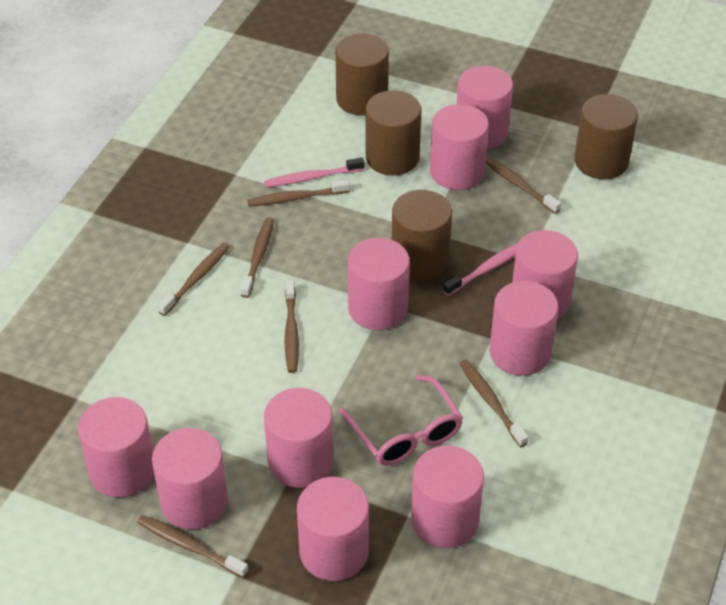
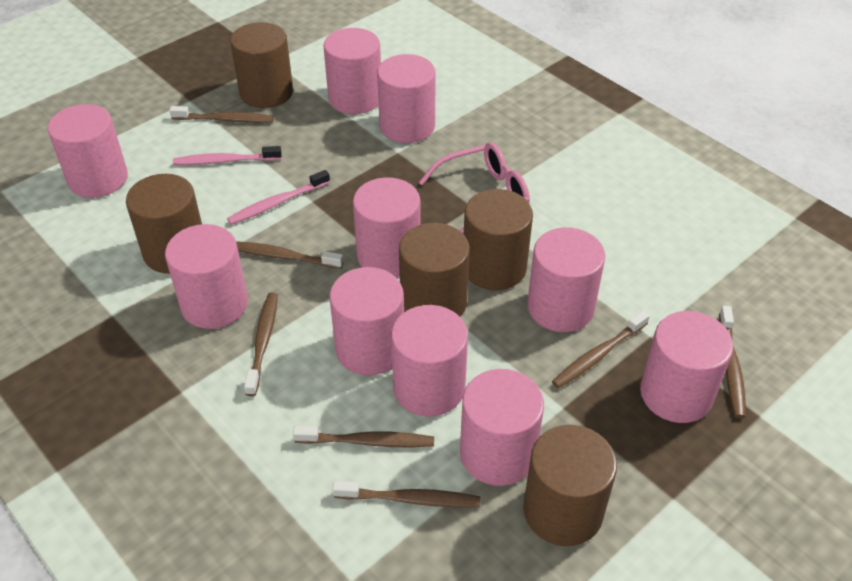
brown cylinder: [335,34,389,116] [365,90,421,175] [392,190,452,280] [574,94,638,179] = 4 -> [126,174,202,274] [230,22,293,108] [399,223,470,317] [464,189,533,290] [523,425,617,546] = 5

